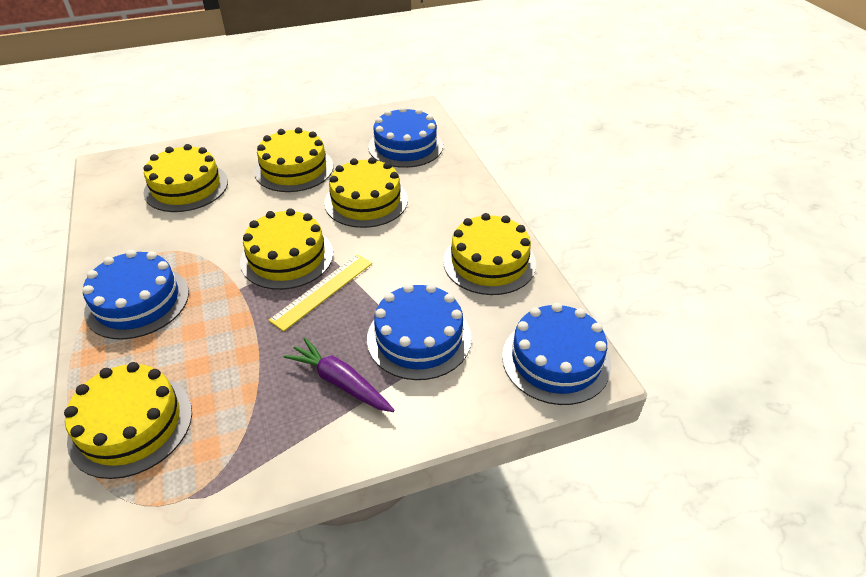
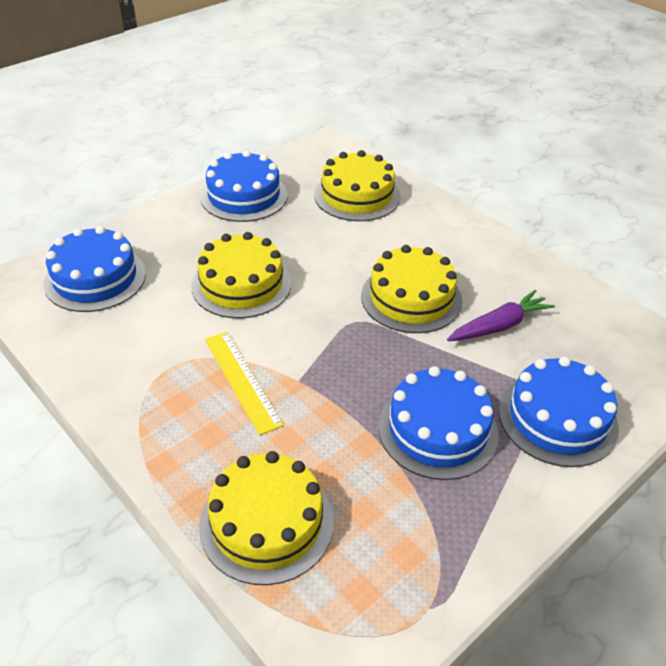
yellow cake: [64,362,192,479] [143,144,228,212] [240,208,333,290] [254,127,334,192] [324,157,408,228] [443,213,536,295] = 6 -> [191,232,292,319] [199,451,334,585] [314,150,401,221] [361,245,462,333] = 4

